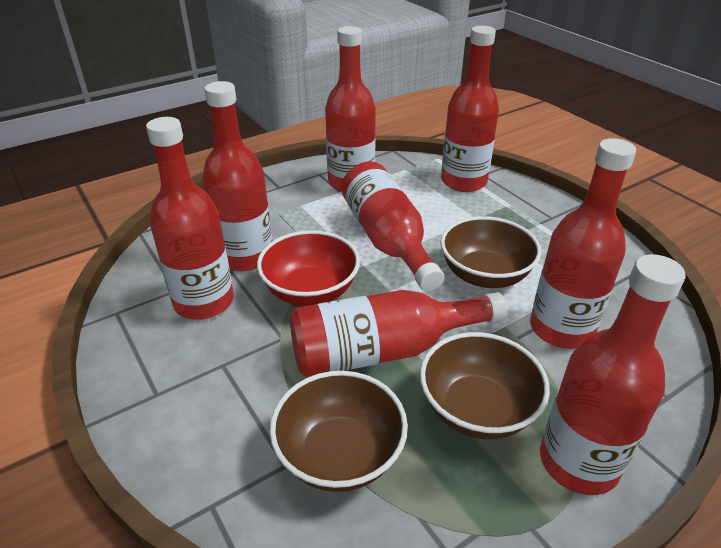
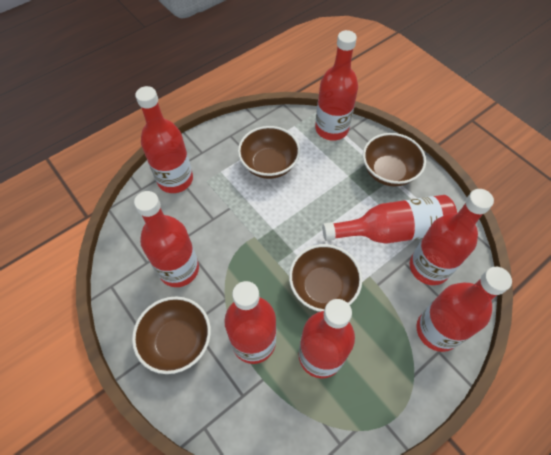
brown bowl: [270,371,408,492] [420,332,550,439] [440,216,541,288] = 3 -> [132,296,211,374] [238,126,300,179] [289,244,362,312] [363,133,426,187] = 4
red bowl: [257,230,360,306] = 1 -> none = 0

